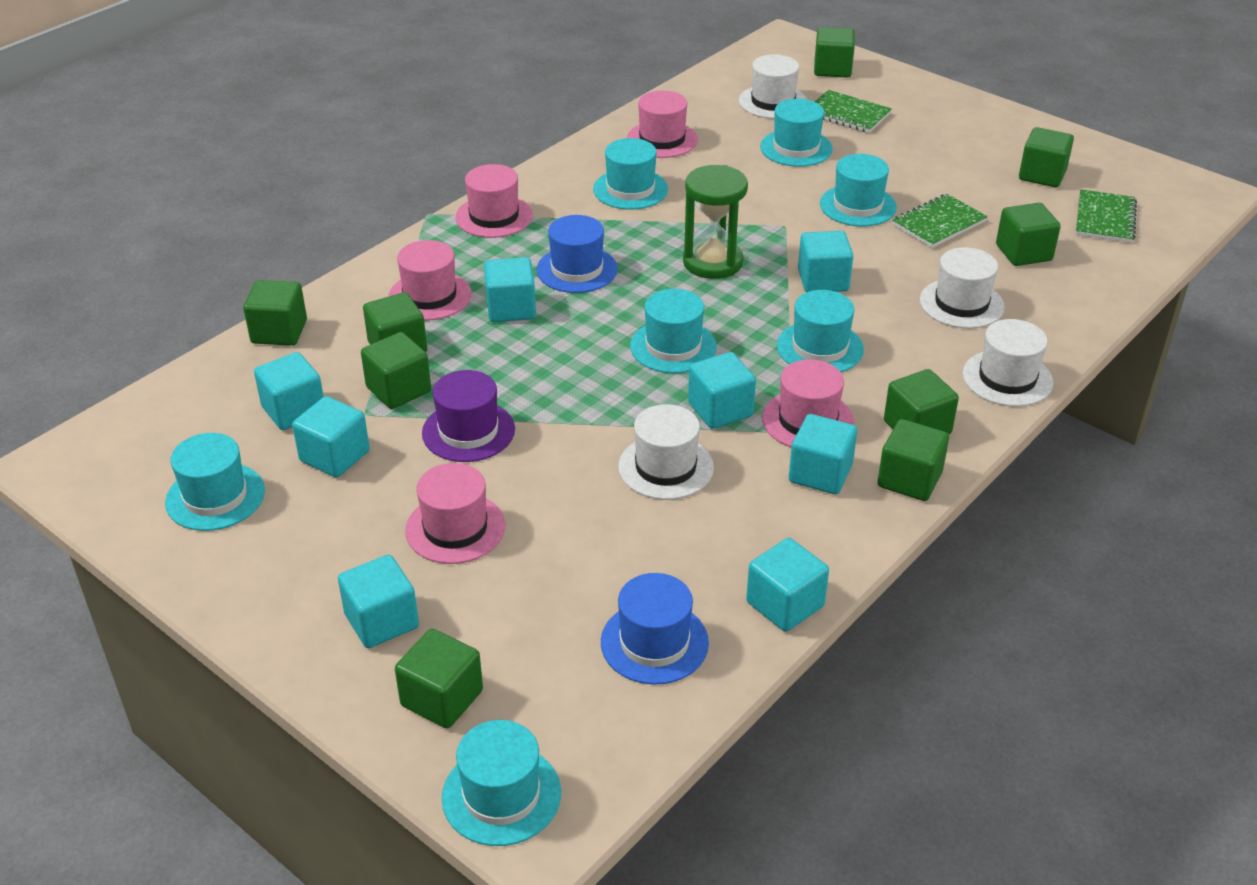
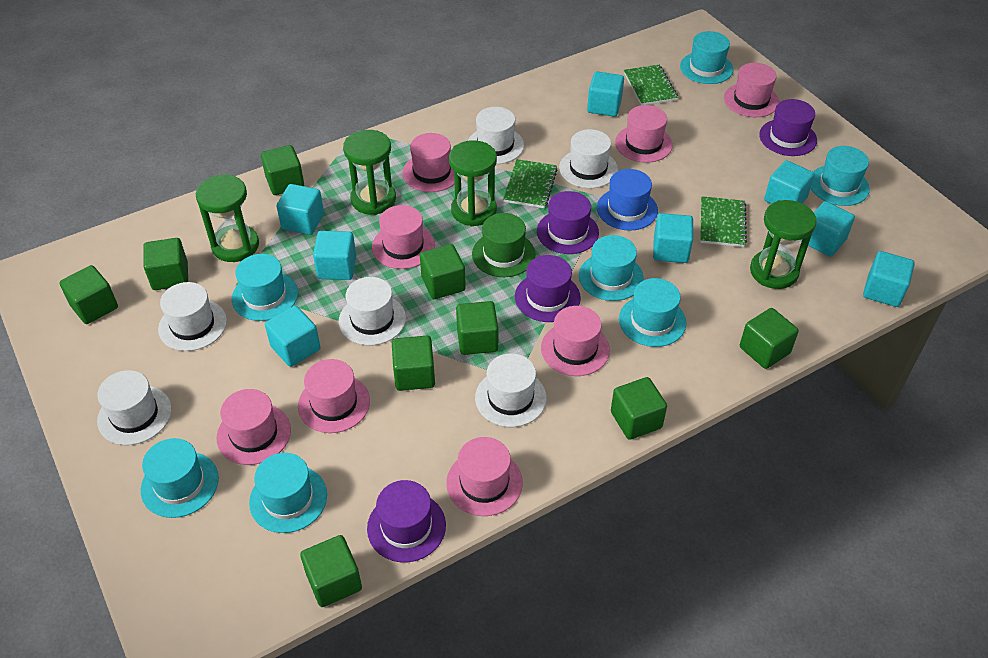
blue hat: [537,215,618,293] [601,573,709,685] = 2 -> [597,169,658,231] = 1
green hat: none = 0 -> [472,213,535,277] = 1
green hourglass: [683,165,748,279] = 1 -> [196,174,259,262] [343,130,396,215] [449,140,497,226] [750,200,817,289] = 4
pink hat: [388,240,472,320] [405,463,505,564] [455,164,533,238] [627,91,698,158] [762,359,855,447] = 5 -> [216,389,291,465] [298,359,370,433] [372,205,435,269] [403,133,455,192] [446,437,523,516] [541,306,610,376] [615,105,673,163] [724,63,779,117] = 8
purple hat: [422,370,515,462] = 1 -> [367,480,446,562] [515,255,581,322] [537,191,599,254] [759,99,817,156] = 4
white hat: [618,404,714,500] [739,54,807,119] [920,247,1004,328] [963,319,1053,407] = 4 -> [97,370,172,445] [158,282,227,351] [339,277,406,345] [468,107,524,164] [475,353,547,427] [559,129,618,188] = 6

